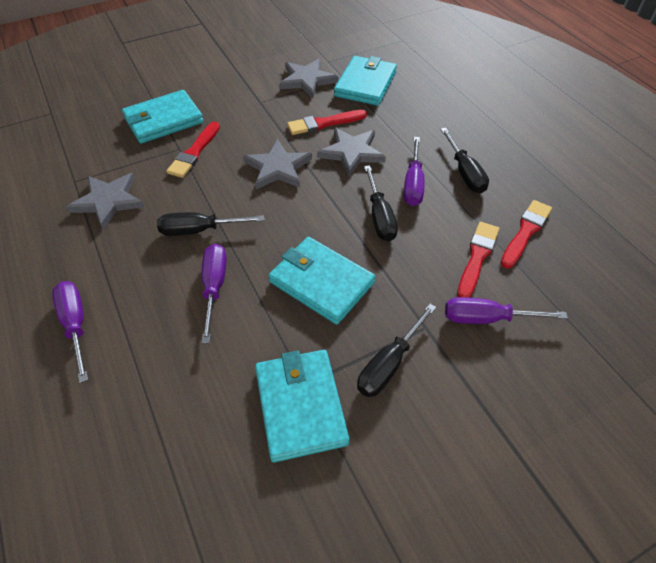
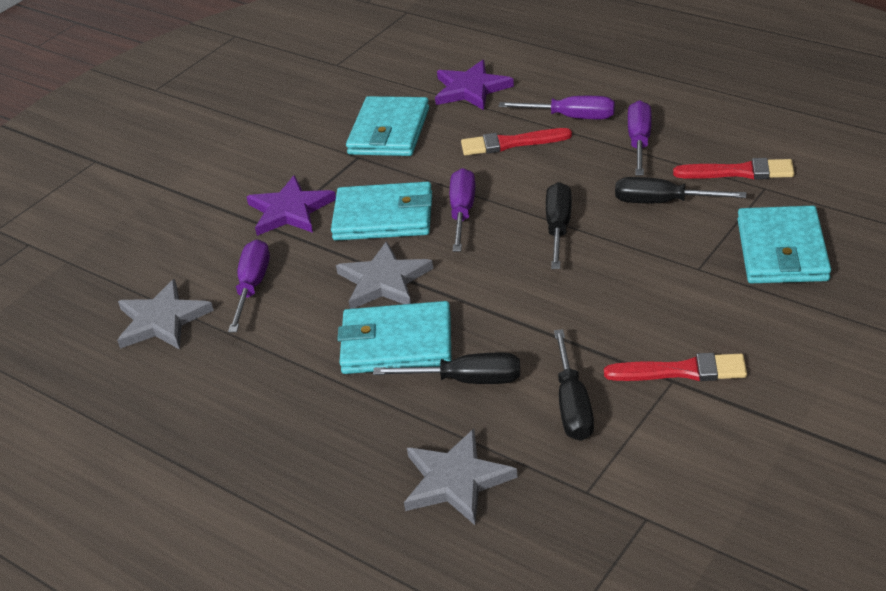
grey star: [66,173,144,229] [243,139,312,189] [279,59,338,98] [317,127,386,176] = 4 -> [117,279,214,350] [336,241,433,309] [404,429,518,525] = 3
purple star: none = 0 -> [246,175,336,236] [435,60,514,110] = 2
red brush: [166,122,220,178] [287,110,367,135] [457,222,499,298] [501,200,552,268] = 4 -> [461,128,572,156] [604,353,747,381] [673,158,795,179] = 3

